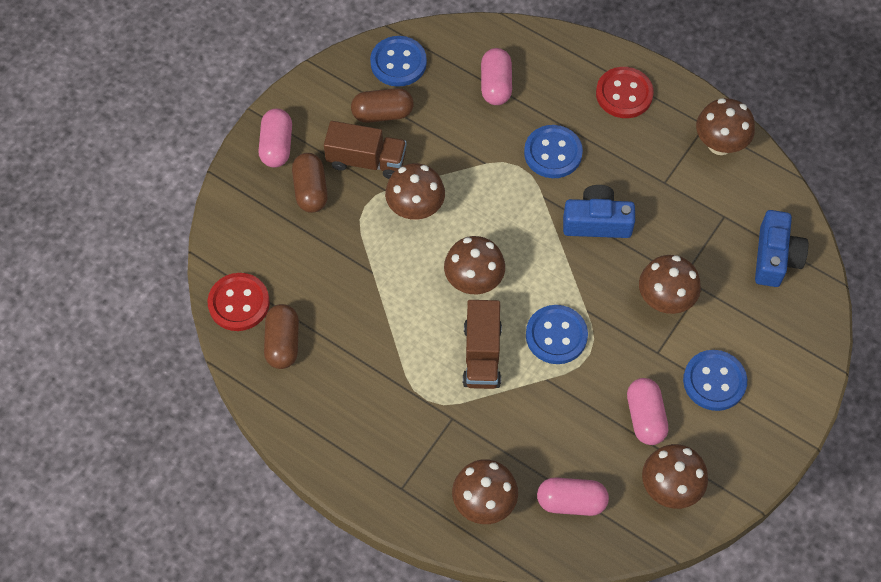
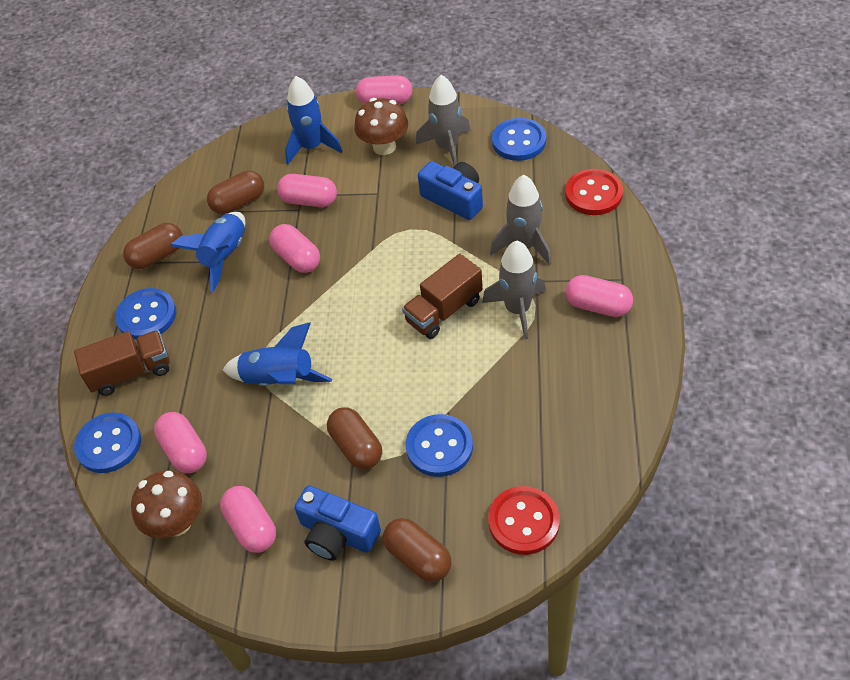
blue rocket: none = 0 -> [170,212,245,292] [223,322,332,386] [285,76,342,164] = 3
brown capsule: [264,304,299,369] [292,153,328,213] [351,88,414,123] = 3 -> [123,223,183,269] [207,170,264,214] [327,407,382,469] [383,518,452,582] = 4
brown mushroom: [385,163,445,220] [444,236,505,294] [452,459,518,524] [639,255,701,314] [642,444,708,509] [696,98,755,155] = 6 -> [131,470,202,538] [354,98,408,155] = 2
grey rocket: none = 0 -> [416,75,471,166] [482,241,546,339] [490,175,552,265] = 3
pink capsule: [258,109,292,168] [481,48,512,105] [537,477,609,516] [627,378,668,445] = 4 -> [154,412,207,473] [220,486,276,553] [269,224,320,273] [277,174,337,207] [356,75,412,104] [566,275,633,317] = 6

